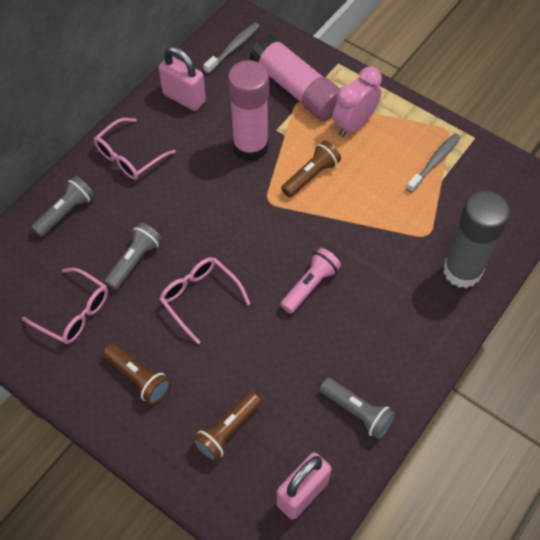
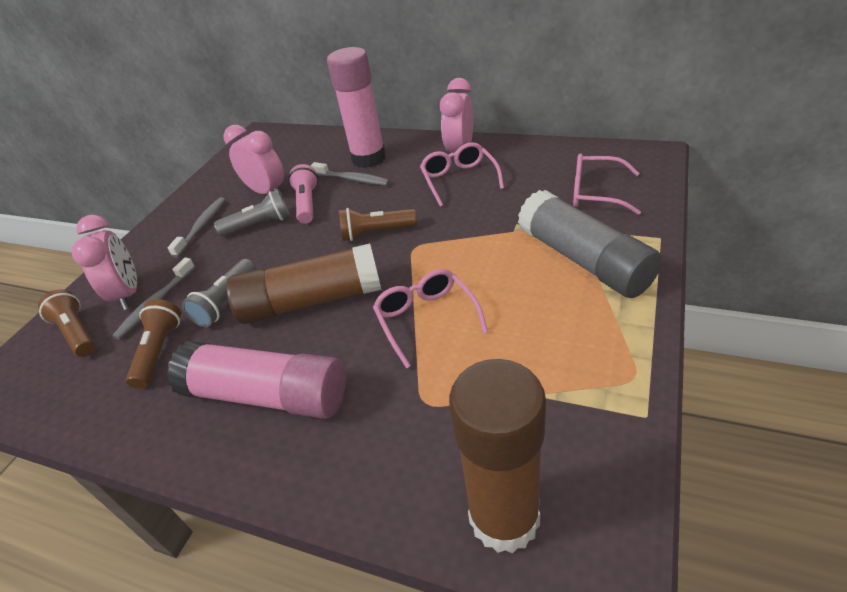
brown glue stick: none = 0 -> [227,244,382,324] [449,359,546,553] = 2
grey flashlight: [31,176,94,237] [104,223,162,290] [320,378,396,440] = 3 -> [182,259,256,327] [214,189,290,236] = 2
grey toothbrush: [204,23,260,74] [406,133,461,193] = 2 -> [112,257,195,339] [168,198,225,258] [311,162,390,186] = 3
pink clock: [333,66,382,137] = 1 -> [72,215,137,310] [224,125,284,195] [440,78,473,162] = 3
pink padlock: [159,47,206,111] [276,452,332,520] = 2 -> none = 0

